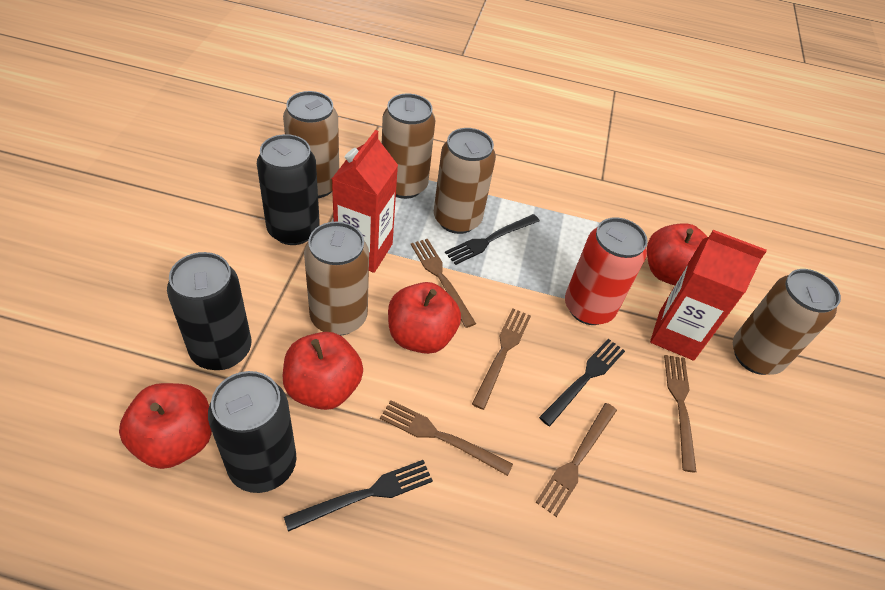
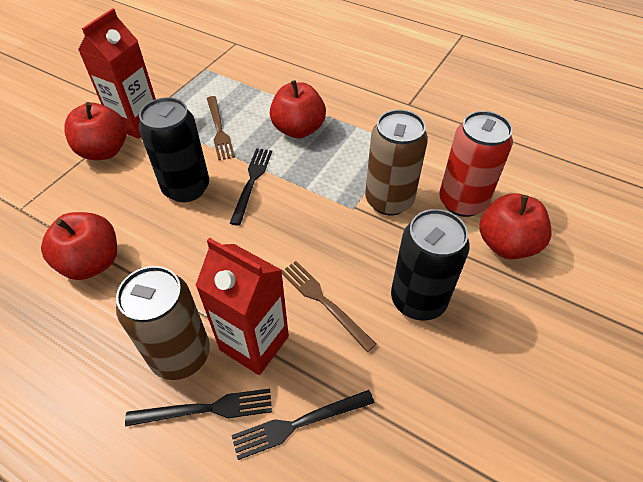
black can: [167,252,251,370] [208,371,296,493] [257,134,320,245] = 3 -> [139,97,209,202] [391,209,470,321] = 2
brown can: [283,91,339,198] [304,222,369,336] [382,94,436,199] [434,128,496,234] [733,269,841,375] = 5 -> [116,266,210,380] [365,110,428,215] = 2
brown fork: [380,400,513,476] [411,239,476,328] [472,308,531,410] [536,403,617,517] [664,355,697,472] = 5 -> [207,96,235,160] [282,261,376,352] = 2

